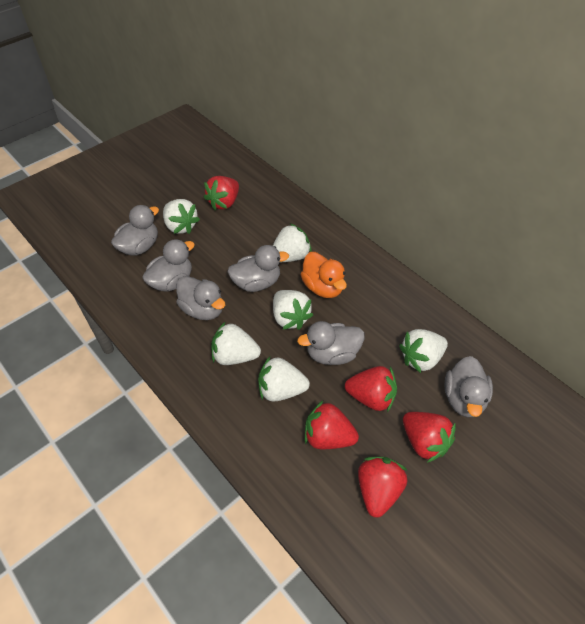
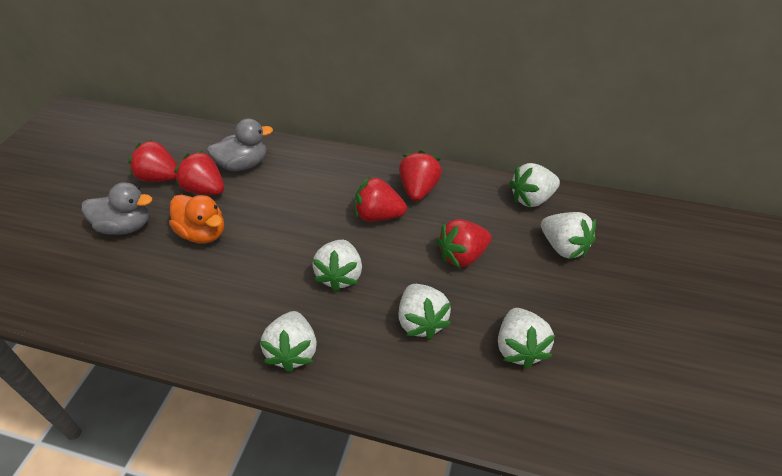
grey duck: [111,205,159,255] [142,239,195,292] [176,276,225,320] [228,245,289,292] [297,321,365,365] [444,356,493,417] = 6 -> [82,182,152,235] [207,118,273,171] = 2

